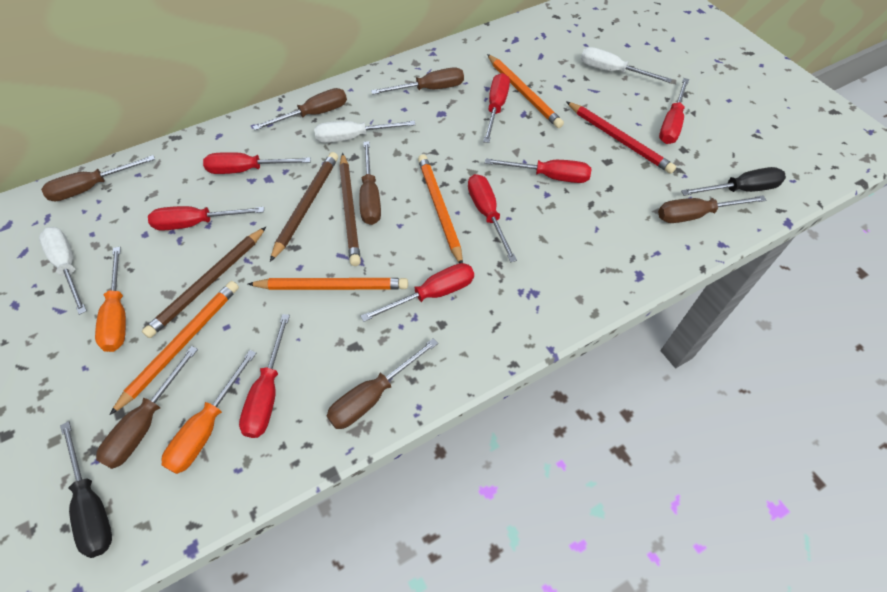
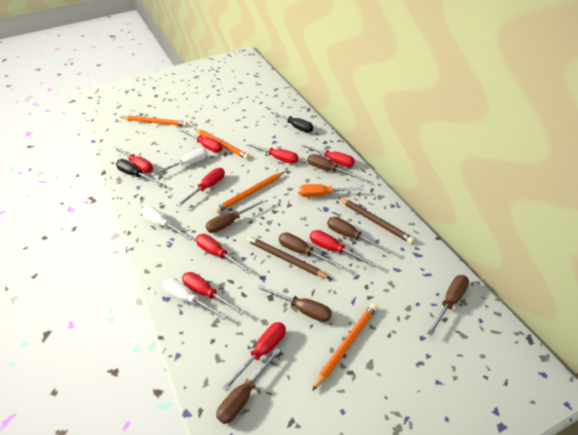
brown pencil: [142,227,266,338] [270,152,338,262] [339,153,361,266] = 3 -> [247,236,331,279] [338,197,414,244] = 2
orange screwdriver: [95,247,126,352] [161,350,256,474] = 2 -> [299,184,364,197] = 1
red pencil: [566,101,676,174] = 1 -> none = 0
red screwdriver: [148,206,264,231] [203,152,311,174] [239,314,290,438] [361,263,474,322] [468,174,517,262] [483,73,510,143] [485,159,592,183] [659,78,689,144] = 8 -> [113,146,153,173] [177,168,225,207] [179,129,223,152] [182,272,245,315] [196,234,252,274] [223,322,286,391] [245,143,298,164] [300,144,355,167] [310,230,376,267] = 9

